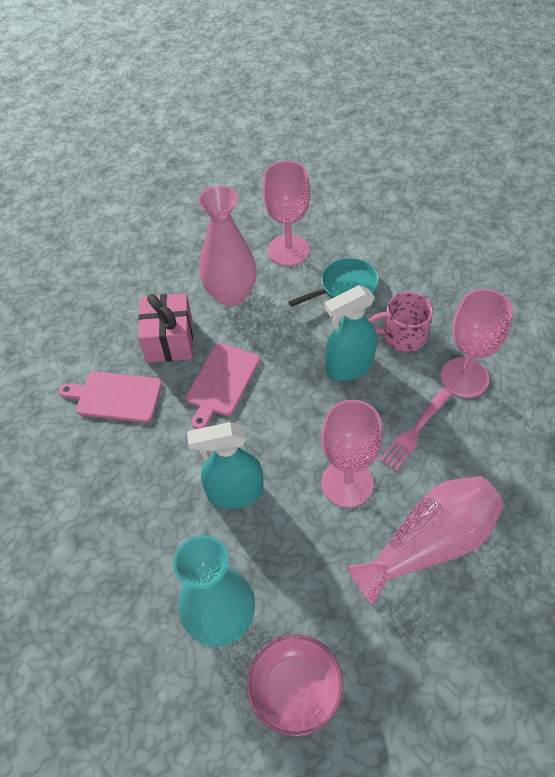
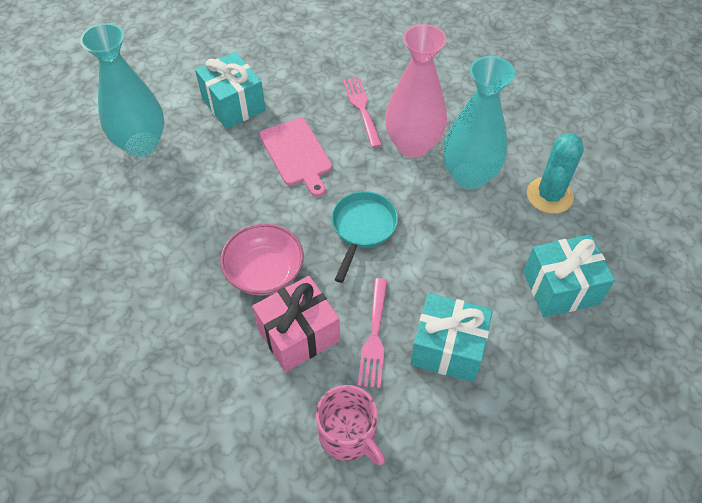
pink cutting board: [59,371,162,423] [186,343,260,429] = 2 -> [260,118,332,197] = 1
pink fork: [379,388,452,471] = 1 -> [343,77,382,148] [358,278,387,388] = 2
pink goblet: [263,161,311,266] [321,400,383,508] [440,289,513,398] = 3 -> none = 0
pink vase: [198,185,257,306] [347,476,504,605] = 2 -> [385,24,447,158] = 1
turquoise cactus: none = 0 -> [527,133,584,214] = 1
turquoise gift: none = 0 -> [195,52,266,129] [410,293,493,382] [523,234,615,317] = 3
turquoise spray bottle: [187,422,263,509] [325,285,377,381] = 2 -> none = 0
turquoise vase: [173,535,255,647] = 1 -> [80,23,164,157] [443,56,515,190] = 2

